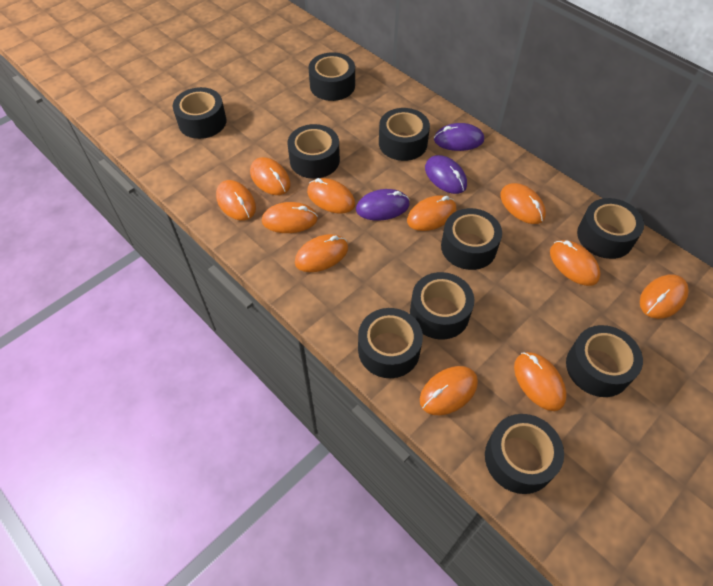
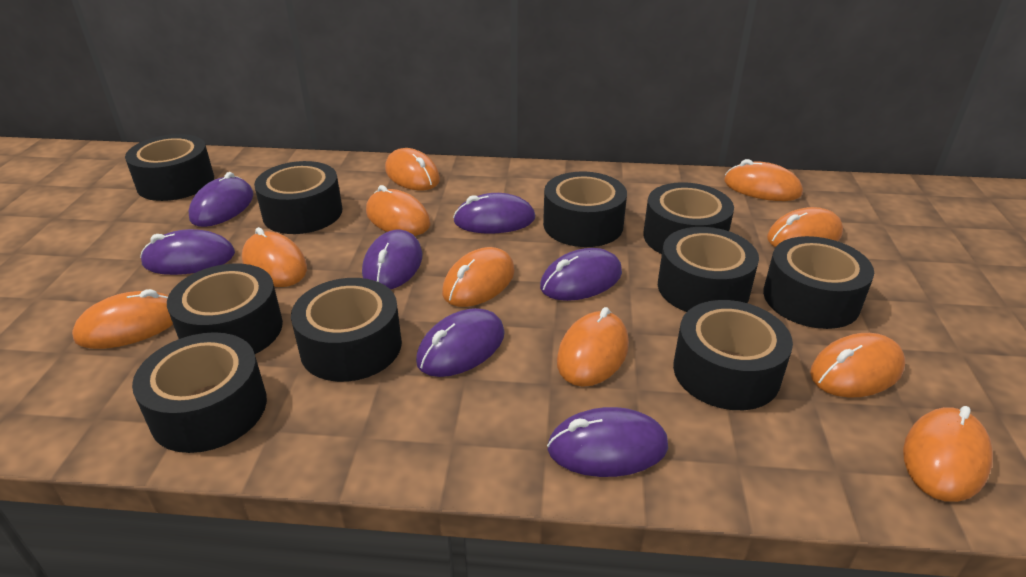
orange mouse: [216,180,256,220] [250,157,291,195] [262,202,318,233] [295,234,348,272] [307,178,355,214] [407,195,457,231] [420,366,478,415] [500,183,546,224] [514,352,567,411] [550,240,601,286] [640,274,689,319] = 11 -> [72,289,173,349] [242,227,307,287] [366,185,431,236] [385,148,440,190] [442,247,515,307] [557,307,629,387] [724,159,803,201] [767,207,843,247] [810,333,905,398] [903,406,993,502] = 10
purple mouse: [356,189,410,221] [425,155,467,194] [434,123,484,151] = 3 -> [140,229,235,275] [189,172,254,227] [362,230,422,289] [416,308,505,377] [453,193,535,234] [540,248,622,301] [547,407,668,477] = 7

